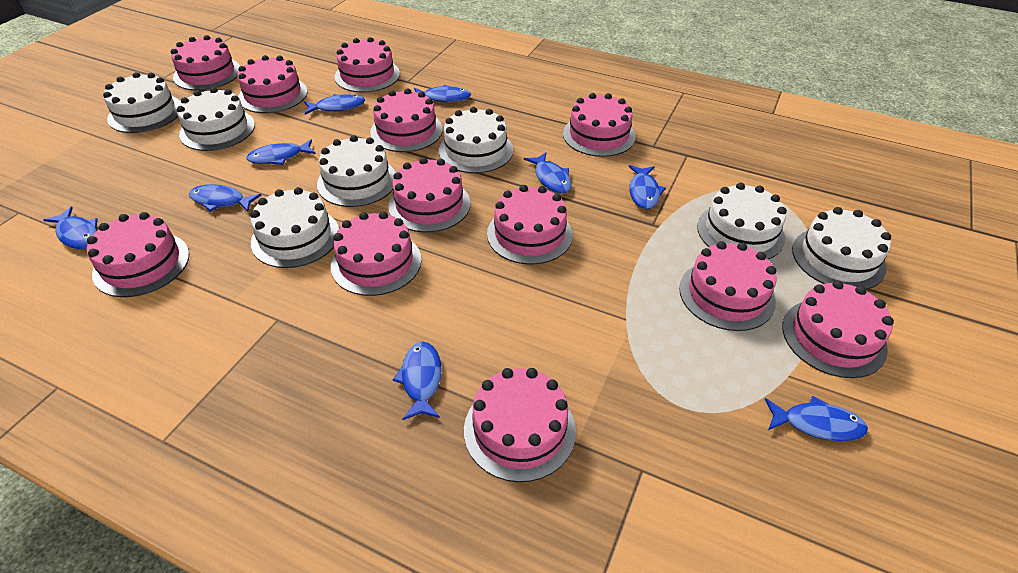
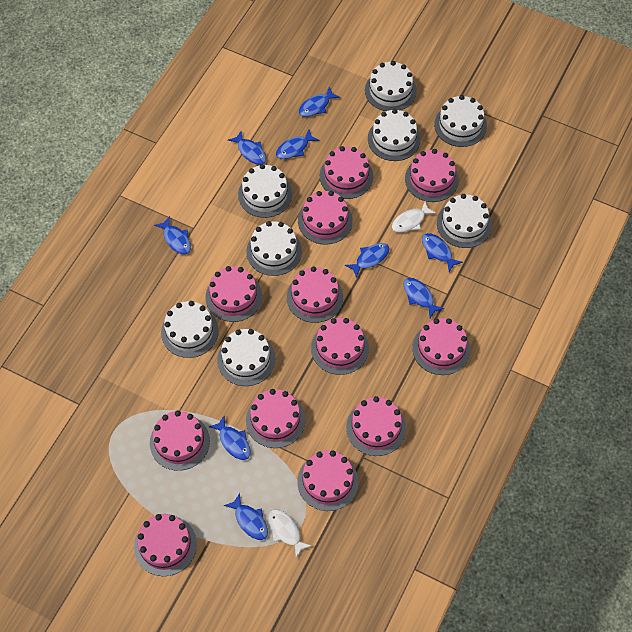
white cake: [103,72,181,133] [177,87,255,151] [250,187,339,268] [317,135,396,207] [439,107,513,173] [697,183,787,259] [792,207,891,290] = 7 -> [161,301,219,358] [217,329,275,386] [238,164,292,218] [246,221,302,276] [365,61,417,111] [368,109,421,161] [434,95,487,147] [437,194,492,248] = 8
white fish: none = 0 -> [268,509,312,558] [392,201,436,233] = 2

